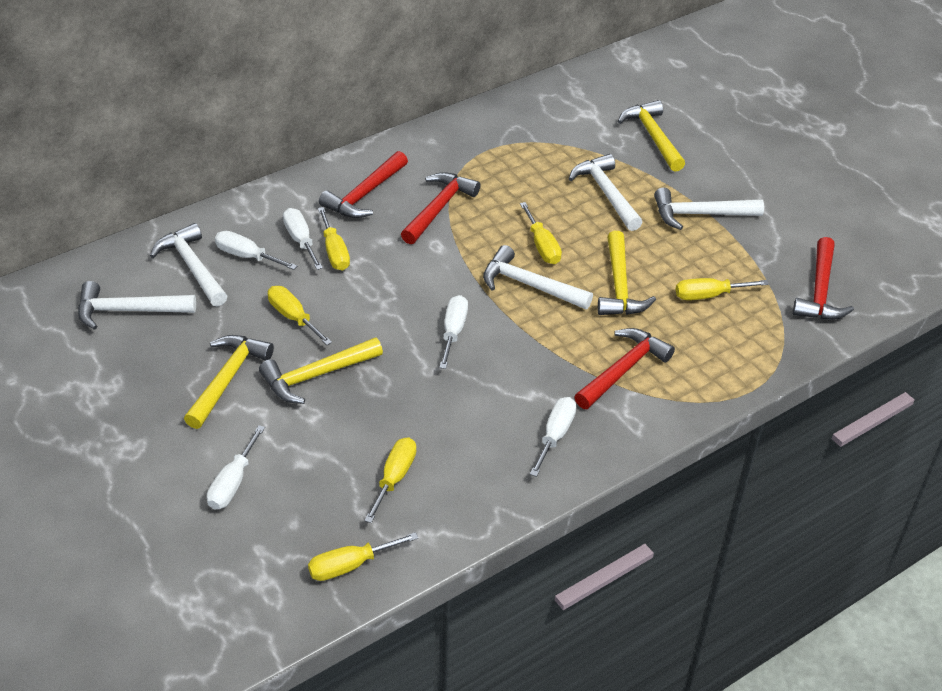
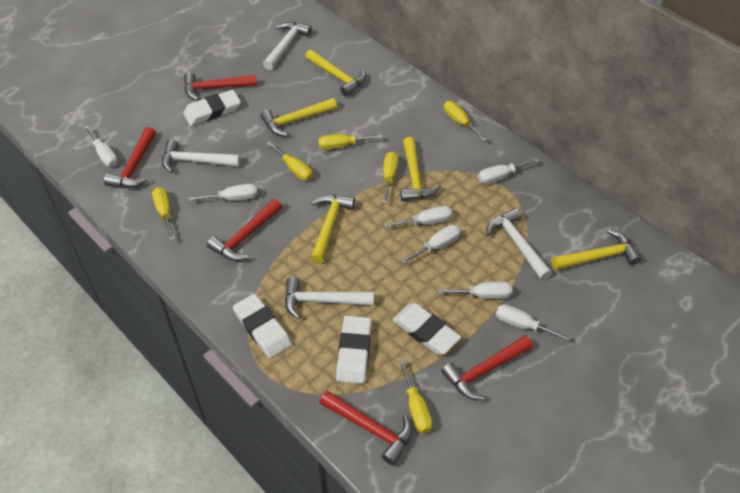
red hammer: [319,151,408,218] [401,172,480,244] [574,328,675,409] [793,237,854,320] = 4 -> [104,127,156,188] [184,72,257,101] [207,199,282,261] [319,390,413,465] [441,335,533,400] = 5
white eraser: none = 0 -> [183,89,241,126] [233,294,292,358] [336,316,372,384] [392,303,461,355] = 4
white hammer: [78,281,196,330] [150,223,227,307] [483,245,593,309] [569,154,643,231] [654,188,764,230] = 5 -> [162,139,241,173] [263,22,312,70] [285,277,374,319] [486,208,552,280] = 4
white screwdriver: [207,425,265,510] [215,231,297,270] [283,208,323,270] [439,295,468,369] [530,397,577,477] = 5 -> [84,125,118,167] [189,184,257,201] [384,206,453,228] [401,225,461,264] [437,281,512,299] [478,158,539,184] [496,304,571,342] = 7
yellow hammer: [184,335,274,429] [259,337,383,404] [598,231,656,315] [618,100,685,172] = 4 -> [260,98,337,136] [305,50,366,97] [311,195,355,264] [400,137,441,202] [551,229,642,270] = 5

